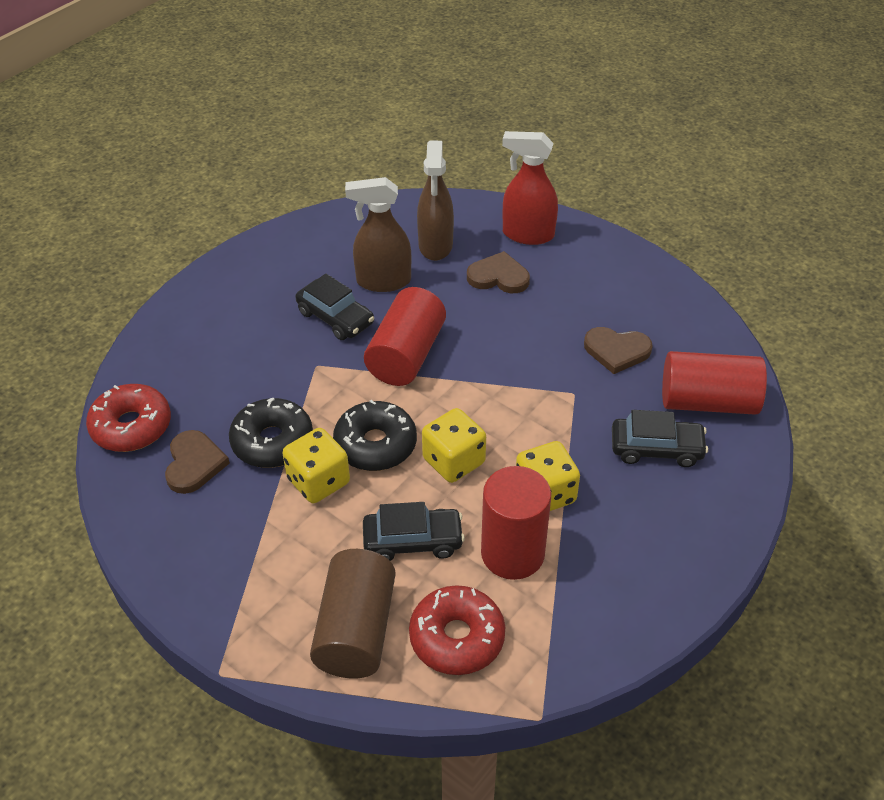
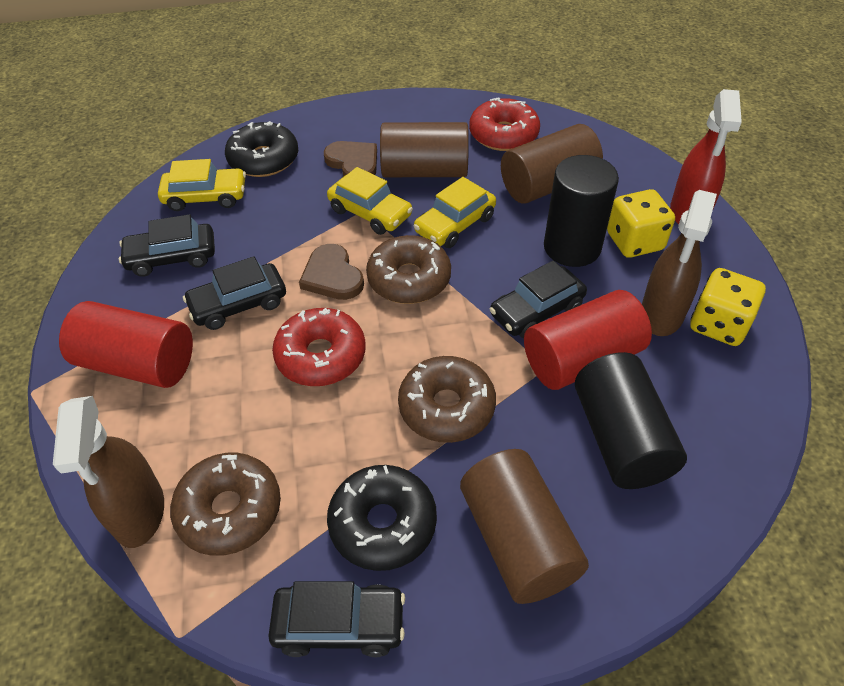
black car: [295,274,374,340] [363,502,465,561] [612,410,708,467] = 3 -> [119,214,215,277] [183,256,286,330] [268,581,405,657] [490,260,587,338] = 4
black cylinder: none = 0 -> [544,155,619,267] [575,352,687,489] = 2
brown cylinder: [310,549,396,678] = 1 -> [380,122,469,177] [460,449,589,604] [501,124,603,204] = 3
brown donut: none = 0 -> [170,453,281,556] [366,235,451,304] [398,356,496,443] = 3
brown heart: [165,430,230,494] [467,251,530,293] [584,327,653,374] = 3 -> [299,244,364,300] [324,141,377,177] = 2
red cylinder: [364,287,446,386] [481,466,551,580] [662,351,767,415] = 3 -> [59,301,193,388] [524,290,652,390] = 2
yellow car: none = 0 -> [158,159,246,211] [327,167,413,235] [413,177,496,248] = 3
yellow dice: [282,428,350,503] [422,408,486,483] [516,441,580,511] = 3 -> [607,189,675,258] [690,268,766,346] = 2

